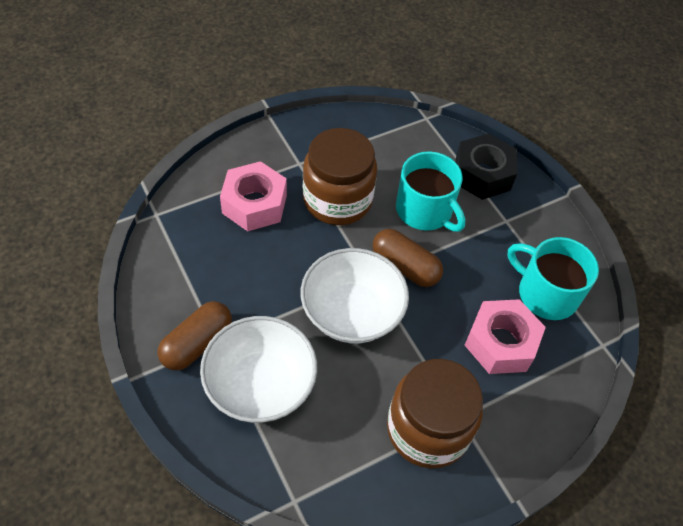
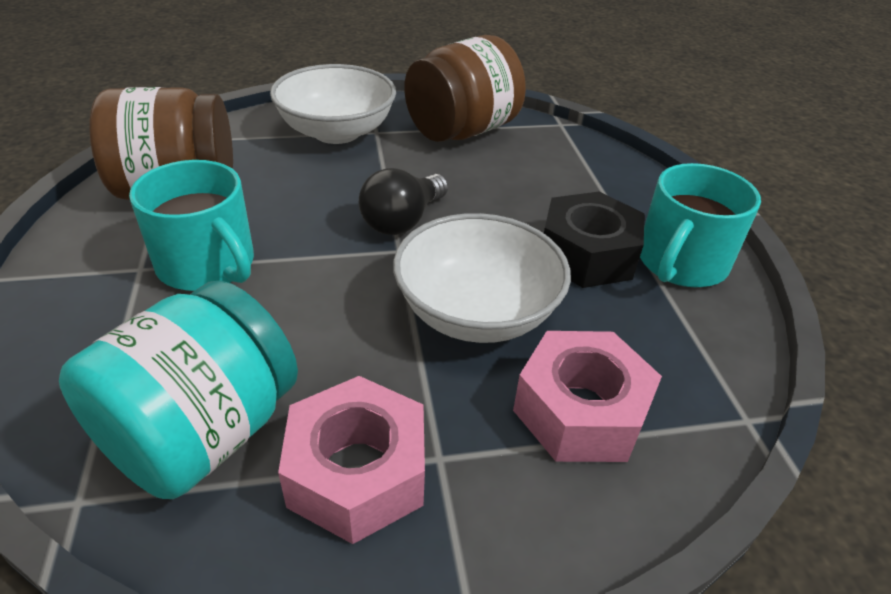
black light bulb: none = 0 -> [359,168,448,235] = 1
brown capsule: [158,301,232,371] [372,229,443,287] = 2 -> none = 0
turquoise jar: none = 0 -> [59,280,298,499] = 1

